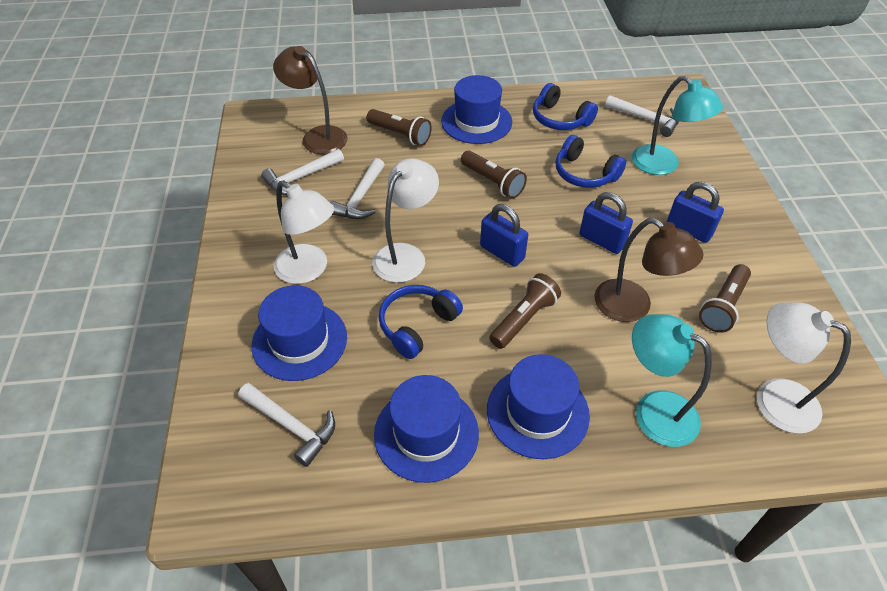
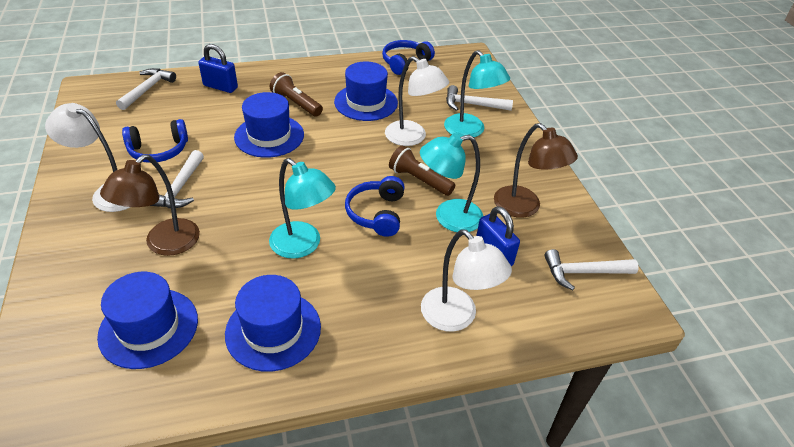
blue padlock: [480,204,528,267] [579,192,633,254] [667,182,724,243] = 3 -> [198,44,238,93] [476,206,520,266] = 2
brown flashlight: [367,109,432,146] [461,151,527,199] [489,273,561,349] [699,264,751,333] = 4 -> [270,72,323,117] [389,145,455,196] = 2
turquoise lamp: [632,76,723,175] [632,314,712,447] = 2 -> [269,158,336,259] [420,133,483,232] [444,50,510,137] = 3

